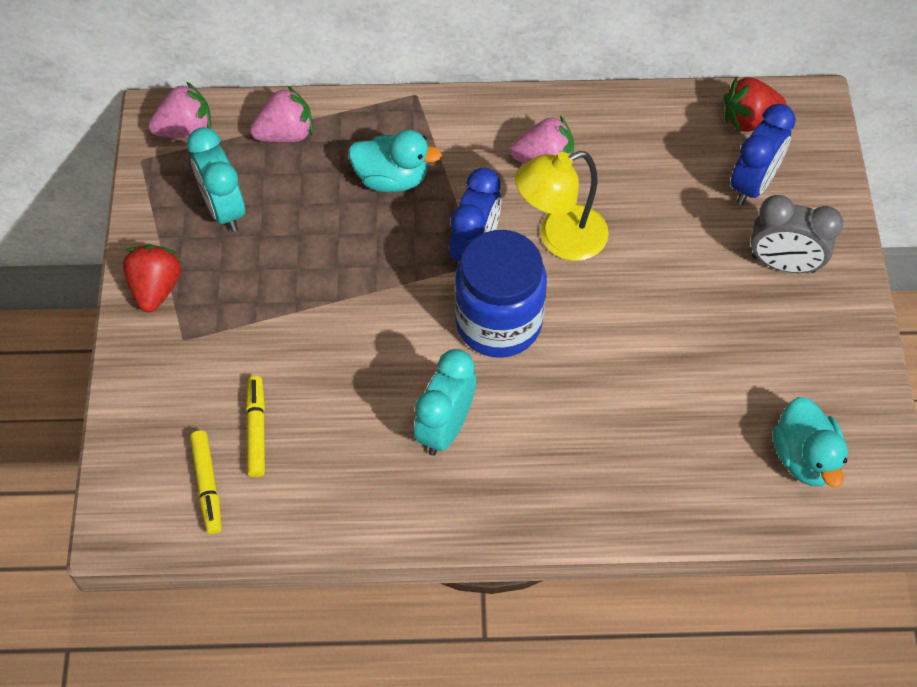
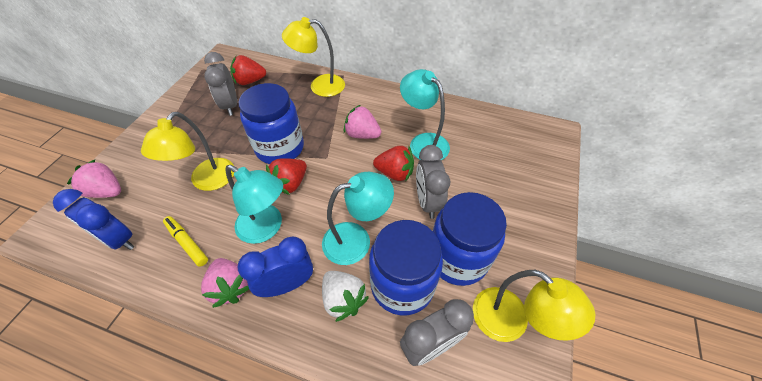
blue jar: [455,230,547,358] = 1 -> [239,83,304,164] [369,220,443,315] [433,192,507,286] = 3
grey clock: [751,195,843,273] = 1 -> [204,52,237,116] [400,299,474,366] [416,145,450,219] = 3
red strawberry: [123,245,182,312] [724,77,786,132] = 2 -> [230,55,266,85] [266,158,307,195] [373,146,414,182] = 3
turquoise clock: [187,127,245,232] [414,349,476,456] = 2 -> none = 0
turquoise duck: [348,130,442,192] [773,397,848,488] = 2 -> none = 0
turquoise lamp: none = 0 -> [225,165,283,244] [322,172,394,265] [400,69,450,160] = 3
white strawberry: none = 0 -> [322,271,369,322] = 1
yellow lamp: [515,151,609,261] = 1 -> [141,112,234,191] [282,17,345,97] [473,270,595,342] = 3
yellow marker: [190,430,222,534] [246,376,265,477] = 2 -> [163,216,208,267] = 1

